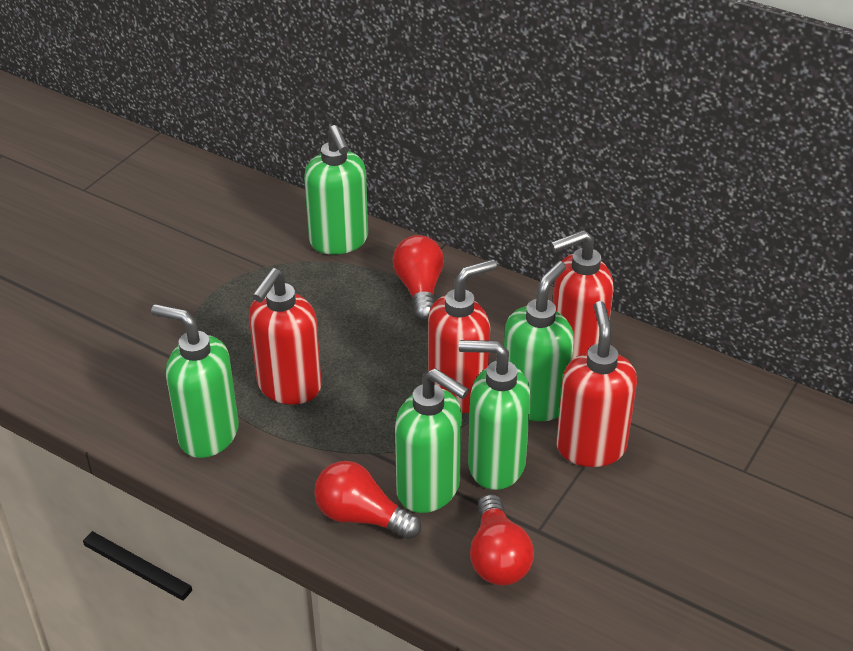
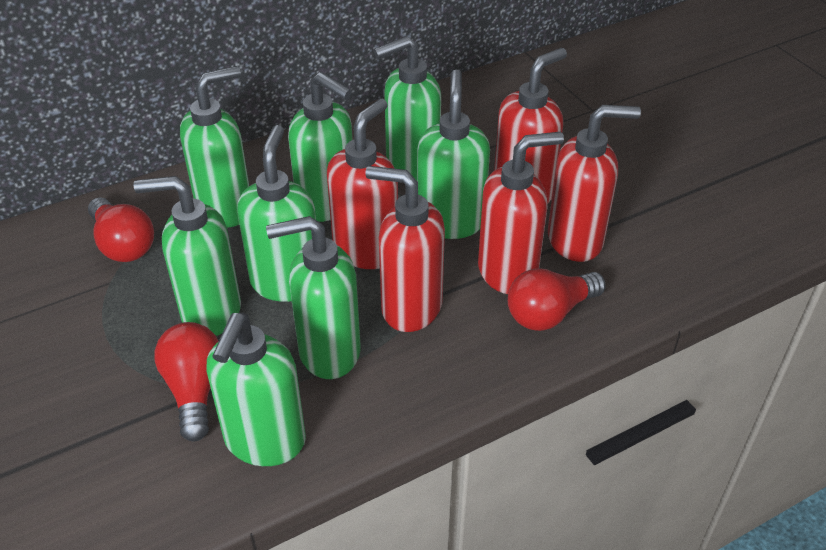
green soap dispenser: [151,304,239,458] [304,125,368,255] [395,368,469,513] [459,340,531,490] [504,261,574,421] = 5 -> [133,176,241,336] [180,66,249,227] [207,313,306,466] [237,125,316,302] [266,216,361,379] [288,72,352,222] [374,36,441,180] [417,69,490,239] = 8
red soap dispenser: [249,268,322,404] [428,259,497,413] [551,230,613,360] [556,301,637,467] = 4 -> [327,99,398,269] [365,166,445,332] [478,132,564,294] [494,48,567,203] [548,105,641,262] = 5

